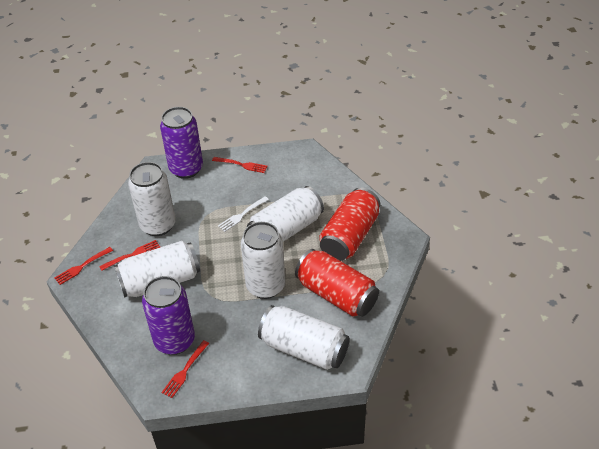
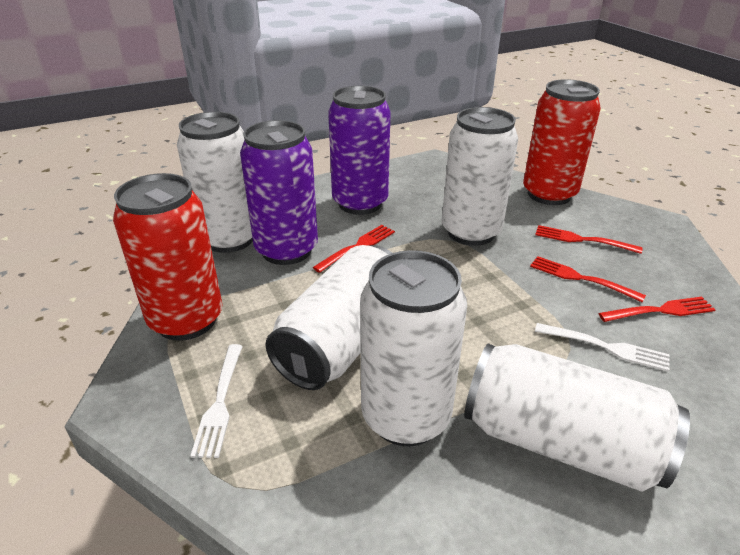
white fork: [218,196,269,232] = 1 -> [190,344,243,458] [535,323,670,372] = 2

